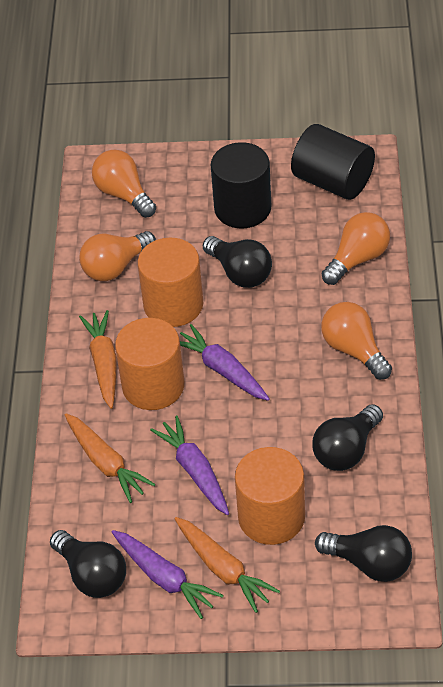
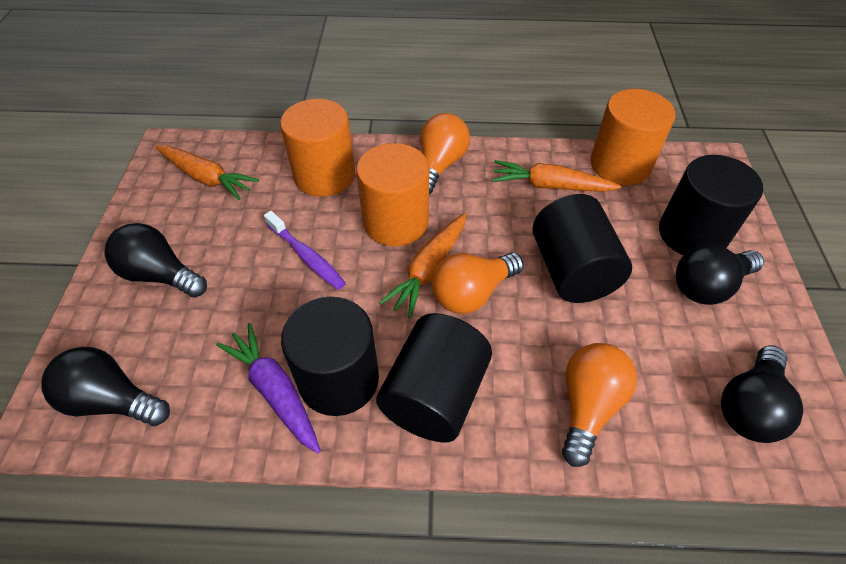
black cylinder: [211,142,271,228] [291,124,375,200] = 2 -> [281,297,379,416] [376,313,492,443] [532,194,632,303] [659,155,763,255] = 4
orange light bulb: [79,231,156,281] [92,150,156,218] [321,302,392,380] [322,212,390,285] = 4 -> [420,113,470,194] [432,252,524,314] [562,343,637,467] = 3
purple carrot: [112,530,224,619] [150,416,229,515] [180,324,270,401] = 3 -> [216,323,321,454] = 1
purple toothbrush: none = 0 -> [264,211,346,290] = 1

